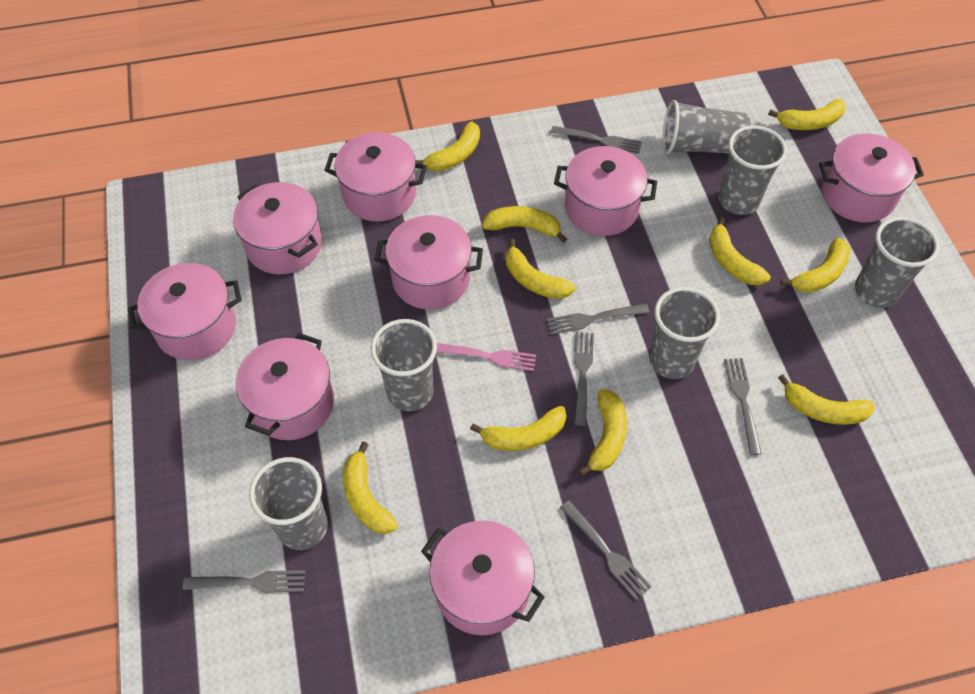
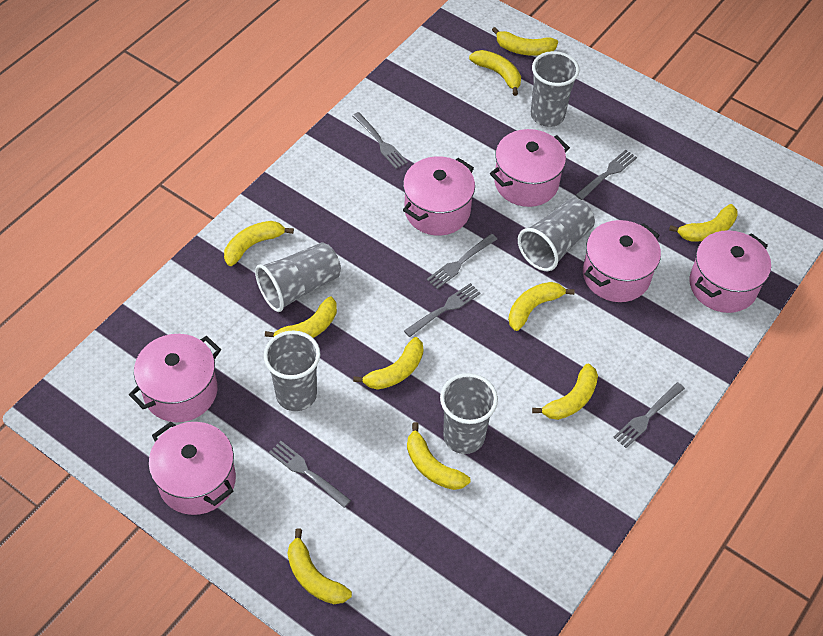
grey cup: [249,457,328,550] [371,319,437,411] [649,287,720,379] [663,100,751,154] [719,126,787,215] [855,217,939,308] = 6 -> [255,242,341,312] [263,330,320,411] [440,373,498,454] [518,198,595,271] [531,51,579,127] = 5
pink fork: [436,343,536,371] = 1 -> none = 0
pink pot: [128,263,242,360] [233,182,322,274] [236,333,334,440] [324,132,427,222] [375,215,483,310] [421,521,545,635] [554,146,657,236] [819,133,924,223] = 8 -> [129,334,221,422] [149,422,236,515] [403,156,475,236] [490,129,570,207] [583,220,661,302] [689,230,771,313] = 6

